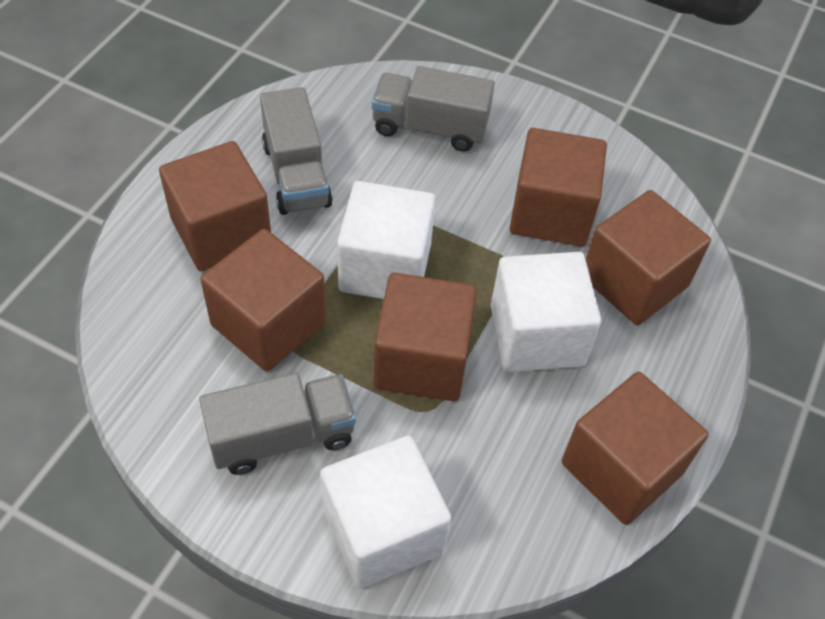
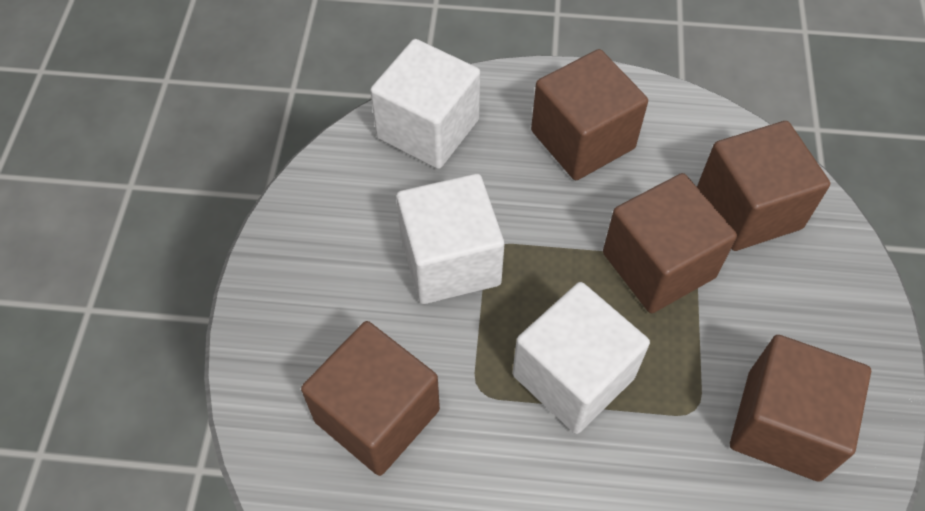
brown cube: [159,141,271,271] [201,229,326,372] [373,273,477,401] [509,128,607,247] [562,372,708,525] [586,190,711,325] = 6 -> [301,321,440,476] [531,49,648,180] [603,173,737,313] [697,121,830,251] [730,335,871,482] = 5
grey truck: [199,373,356,475] [260,87,333,215] [372,66,495,152] = 3 -> none = 0

